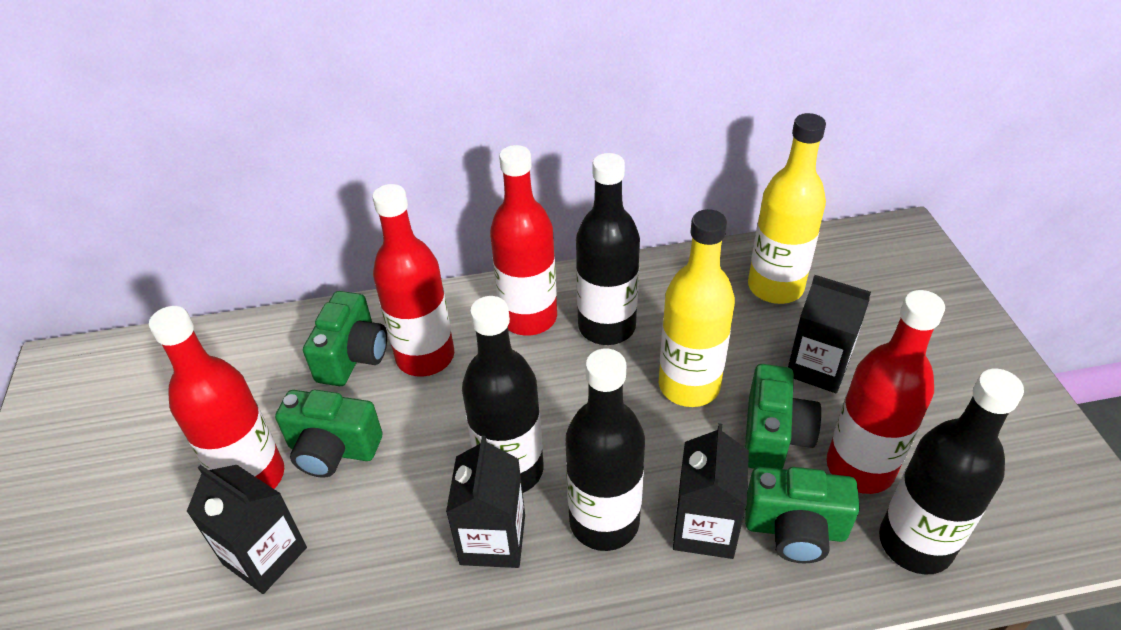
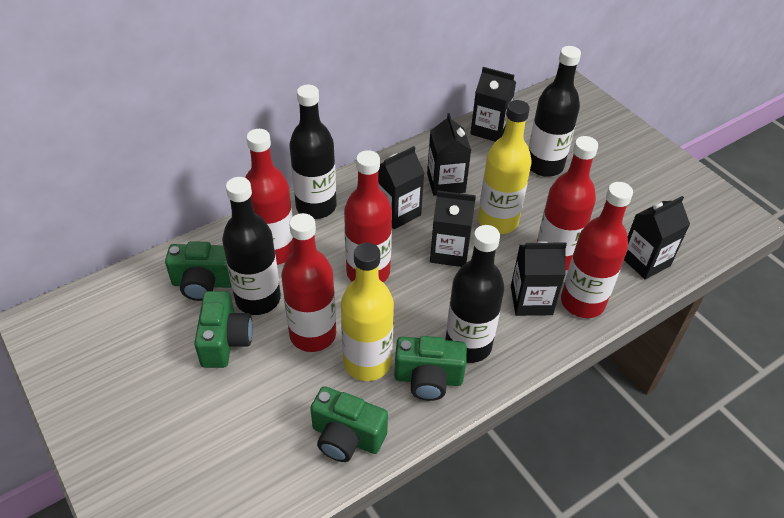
black carton: [186,465,307,594] [446,436,525,568] [673,423,749,559] [788,275,871,393] = 4 -> [378,146,424,229] [427,113,471,196] [430,190,476,267] [470,67,516,142] [511,241,567,316] [624,196,690,280] = 6
red bottle: [149,306,284,489] [372,184,454,377] [490,145,557,336] [826,290,945,494] = 4 -> [245,129,293,265] [281,213,336,352] [344,150,392,283] [537,136,598,270] [561,182,633,318] = 5

